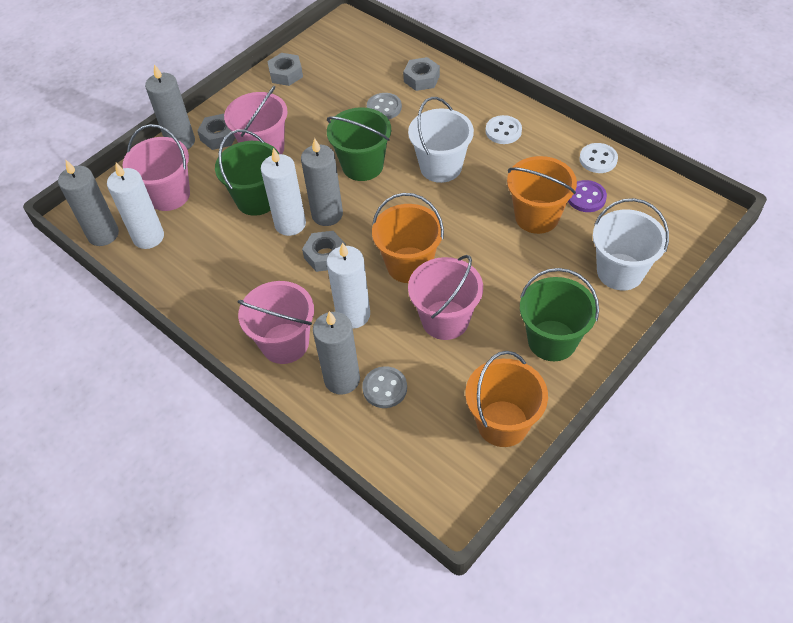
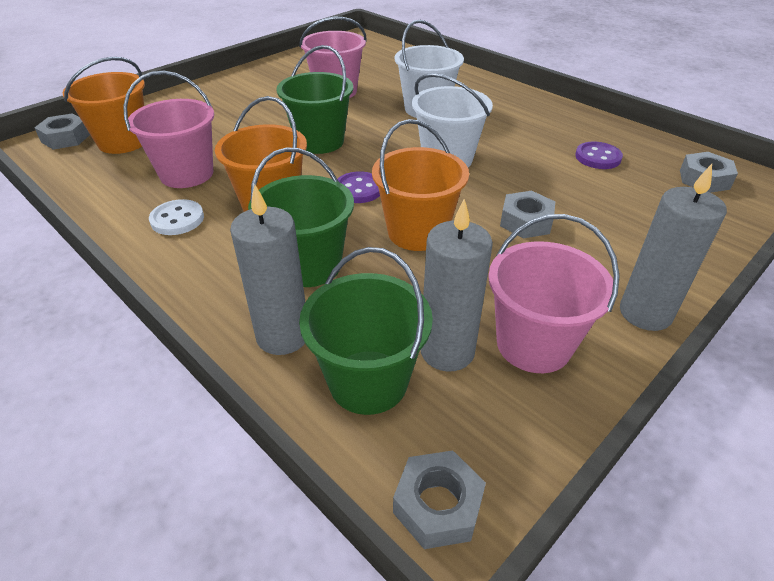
grey button: [362,366,407,408] [367,93,402,119] = 2 -> none = 0
grey candle: [58,160,119,246] [145,64,195,150] [301,138,343,226] [313,311,360,395] = 4 -> [230,185,305,355] [421,199,493,372] [620,164,727,331] = 3
pink bucket: [123,124,190,211] [224,86,288,154] [238,281,314,364] [408,255,483,340] = 4 -> [123,71,214,188] [299,17,367,98] [488,214,620,373] = 3
purple button: [568,180,607,212] = 1 -> [337,171,380,203] [575,142,623,169] = 2
white button: [485,115,522,144] [579,143,618,173] = 2 -> [149,199,204,235] = 1
white candle: [107,163,164,249] [261,148,306,236] [326,242,370,329] = 3 -> none = 0

